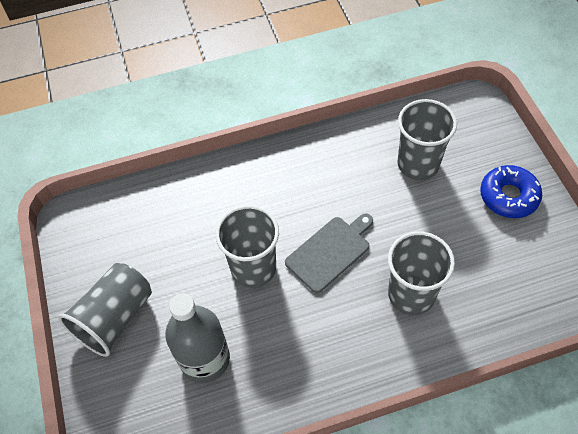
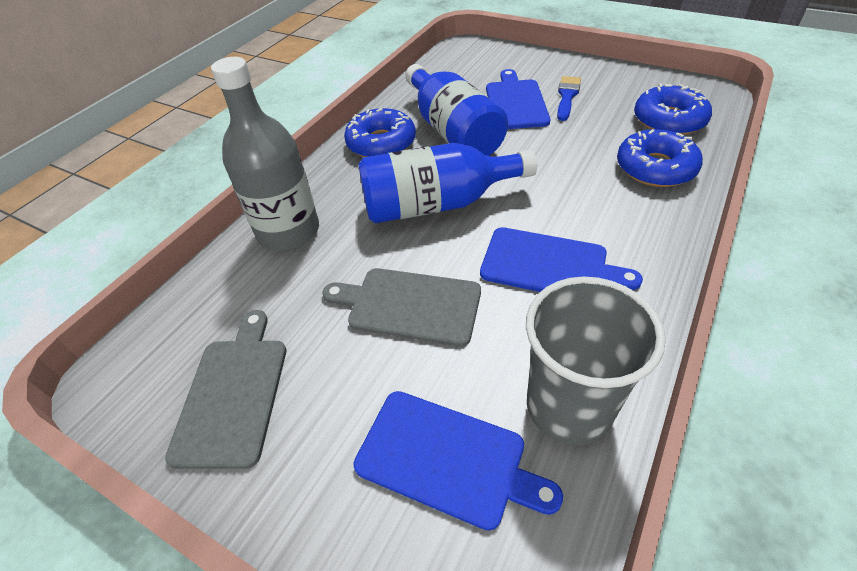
blue bottle: none = 0 -> [358,143,537,223] [405,64,508,156] = 2
blue brush: none = 0 -> [557,76,581,121] = 1
blue cutting board: none = 0 -> [353,391,563,531] [480,227,643,292] [486,69,550,129] = 3
blue donut: [480,165,542,218] = 1 -> [344,108,416,157] [617,129,703,187] [634,84,712,135] = 3
grey cup: [58,263,152,357] [215,205,279,288] [388,231,455,315] [397,99,457,180] = 4 -> [526,276,666,445] = 1
grey cutting board: [285,213,373,293] = 1 -> [165,310,286,469] [322,268,481,347] = 2

